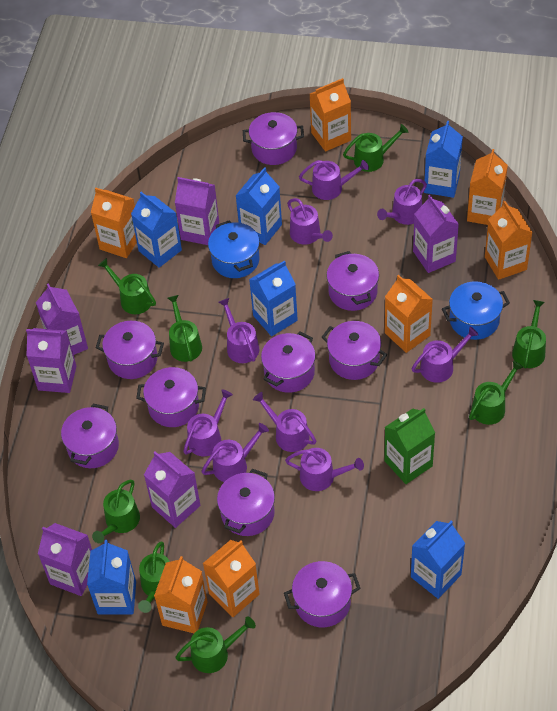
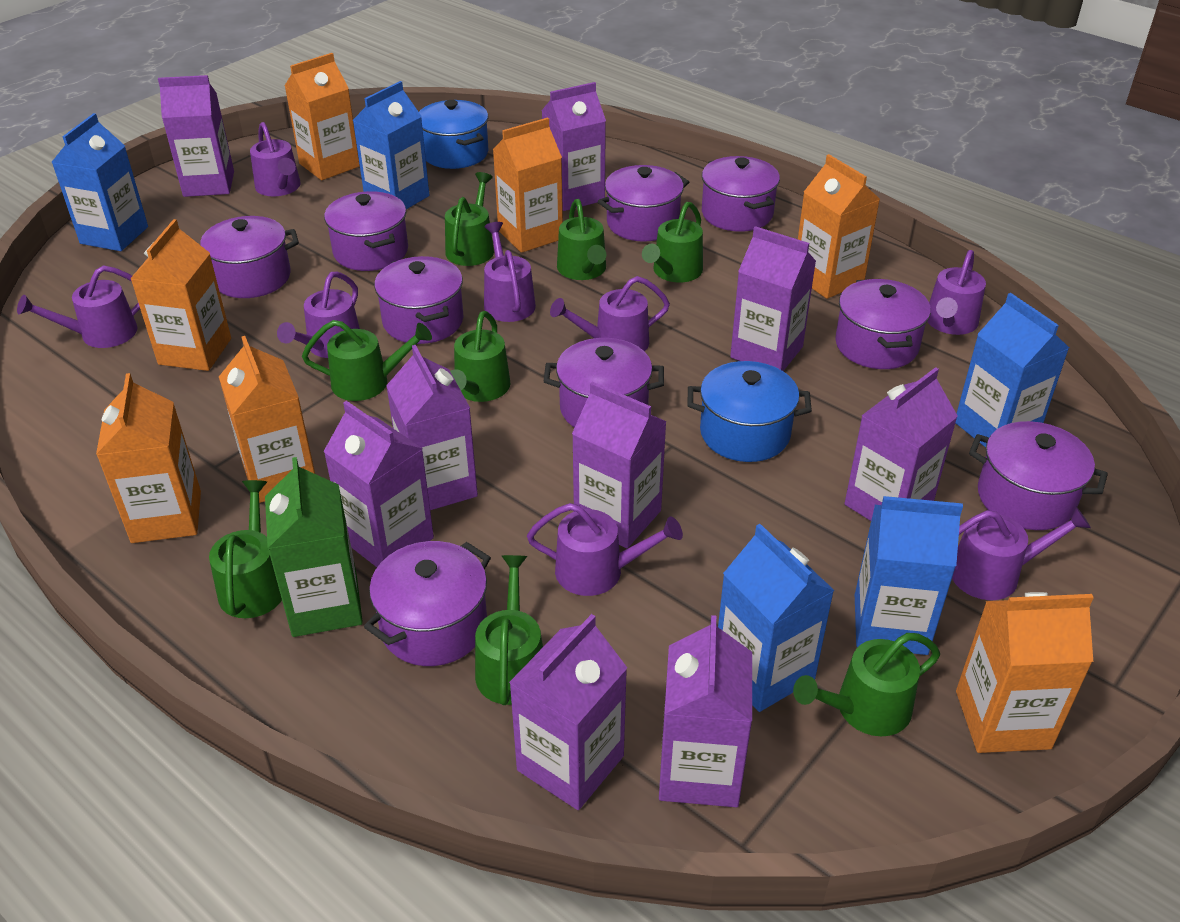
blue carton: [87,540,136,614] [131,192,182,268] [235,167,282,245] [249,261,298,336] [411,521,465,599] [424,121,463,198] = 6 -> [52,113,148,251] [353,81,429,209] [718,524,835,712] [855,496,963,655] [956,293,1069,448] = 5
purple carton: [26,328,77,393] [36,283,88,355] [38,523,92,596] [144,451,200,528] [175,177,219,245] [413,195,459,273] = 6 -> [158,75,234,197] [323,401,434,567] [386,345,478,510] [509,614,627,810] [542,82,606,211] [572,382,667,548] [659,615,752,807] [730,226,816,371] [845,367,958,521] = 9
purple watering can: [183,389,233,456] [202,423,269,482] [218,298,259,363] [253,392,316,452] [285,448,364,491] [287,198,333,245] [299,160,369,200] [377,179,427,225] [412,327,478,383] = 9 -> [17,265,140,348] [250,122,301,196] [277,272,360,358] [484,222,536,322] [527,503,683,596] [550,276,670,351] [927,250,986,335] [952,507,1091,600] = 8

